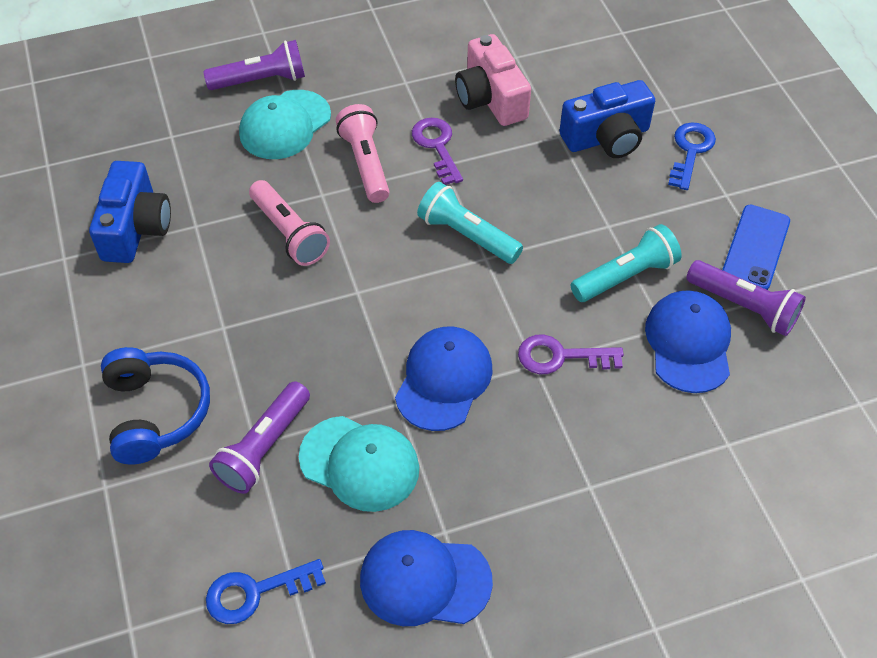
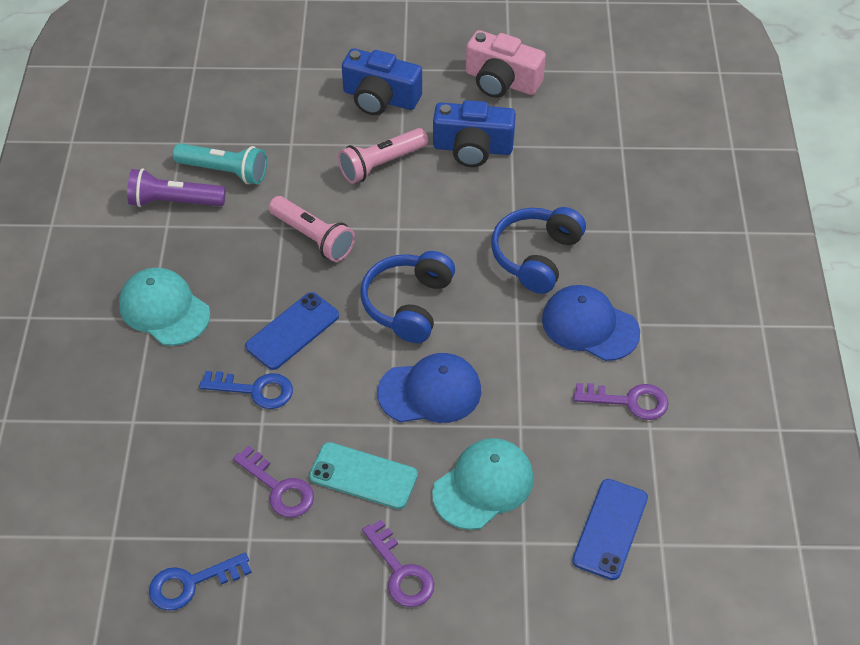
blue cap: [360,530,493,626] [395,327,493,431] [645,290,731,393] = 3 -> [377,353,481,423] [542,285,640,361] = 2
blue headphones: [101,347,210,465] = 1 -> [360,251,455,343] [491,207,586,294] = 2
blue phone: [722,205,790,290] = 1 -> [245,292,339,370] [572,479,648,580] = 2
purple flashlight: [203,40,305,90] [209,381,310,494] [686,260,806,336] = 3 -> [127,169,226,207] = 1
purple key: [412,118,463,185] [518,335,624,374] = 2 -> [233,446,314,517] [362,520,434,607] [573,383,669,420] = 3
turquoise flashlight: [417,182,523,264] [571,224,682,302] = 2 -> [173,143,267,184] = 1
turquoise phone: none = 0 -> [309,442,418,509] = 1

